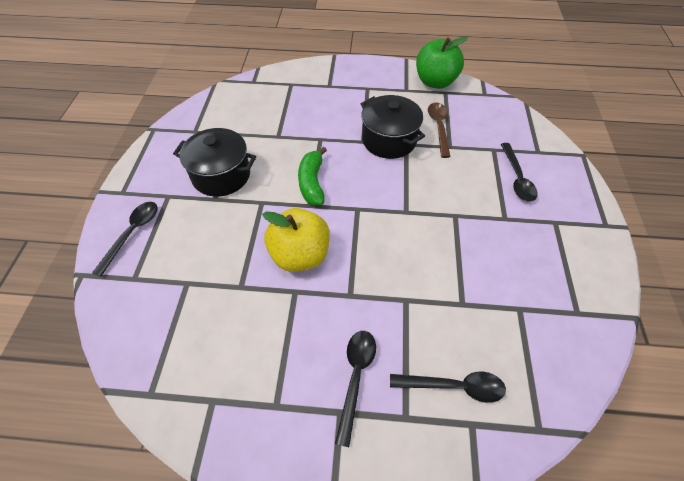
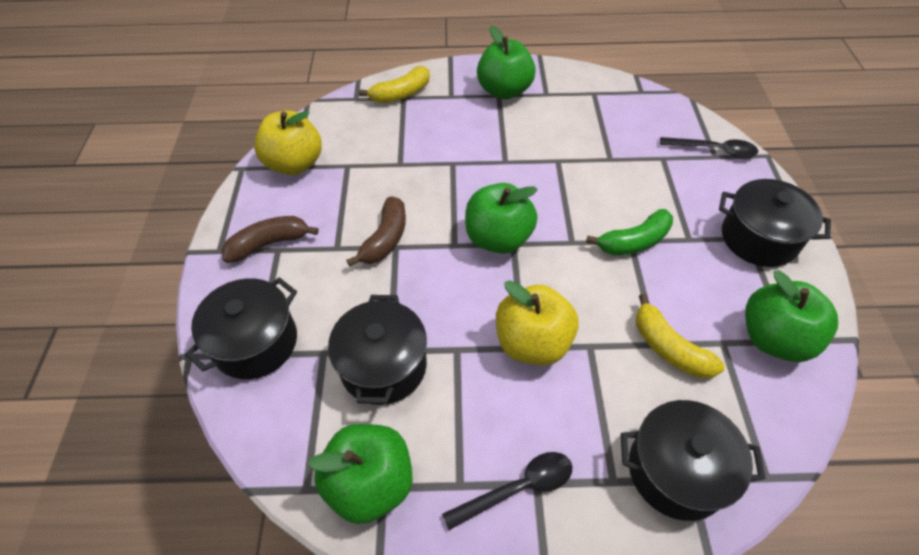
black pot: [173,128,256,197] [361,95,425,159] = 2 -> [185,277,297,379] [328,295,427,405] [621,400,766,521] [719,179,831,267] = 4
black spoon: [92,202,157,277] [335,331,376,447] [390,371,506,403] [501,143,538,202] = 4 -> [442,452,573,530] [660,137,758,158] = 2
brown banana: none = 0 -> [222,216,319,263] [346,196,406,267] = 2
brown spoon: [428,102,450,158] = 1 -> none = 0
green apple: [416,37,468,89] = 1 -> [308,424,413,524] [465,183,538,254] [477,26,536,100] [745,271,838,362] = 4
yellow apple: [262,208,330,272] = 1 -> [254,110,322,175] [496,281,579,366] = 2
yellow banana: none = 0 -> [359,66,430,103] [636,294,725,379] = 2

